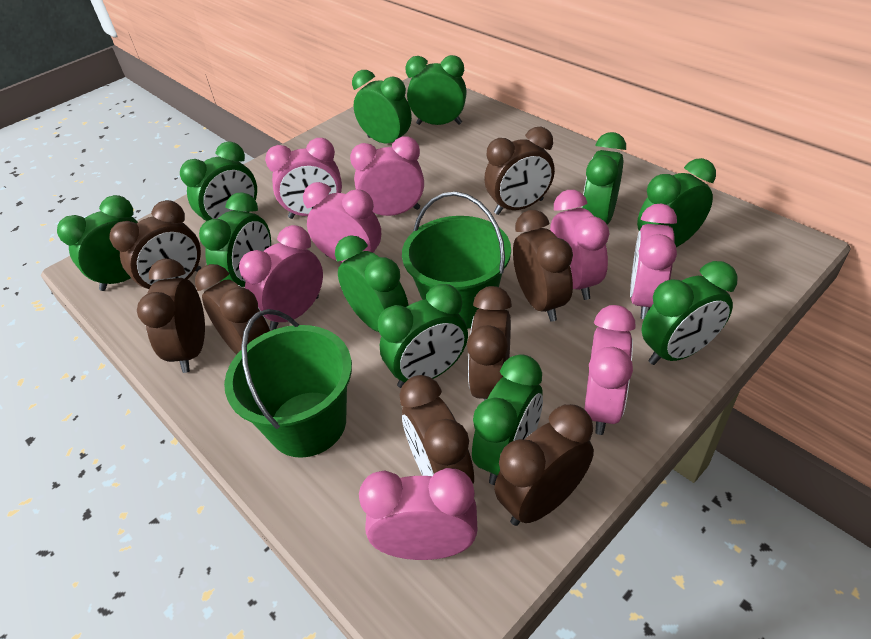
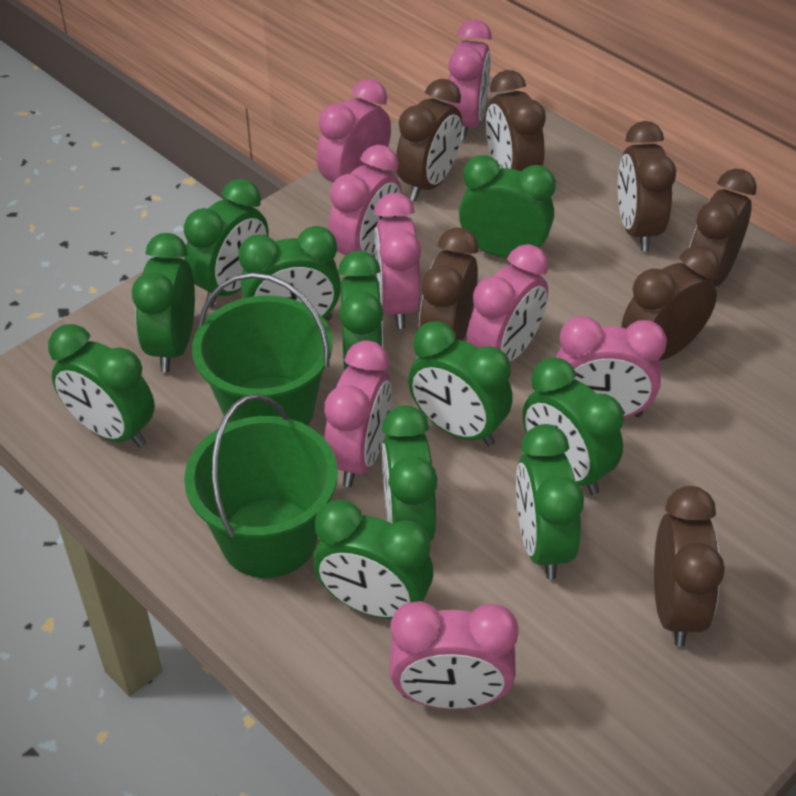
brown clock: [109,200,201,289] [137,259,205,373] [195,264,271,355] [399,375,474,484] [467,286,512,400] [484,127,555,215] [494,404,594,526] [513,210,573,322] = 8 -> [396,79,462,201] [419,228,478,341] [486,70,546,171] [618,121,676,251] [622,246,719,361] [654,486,725,646] [689,169,757,286] = 7

